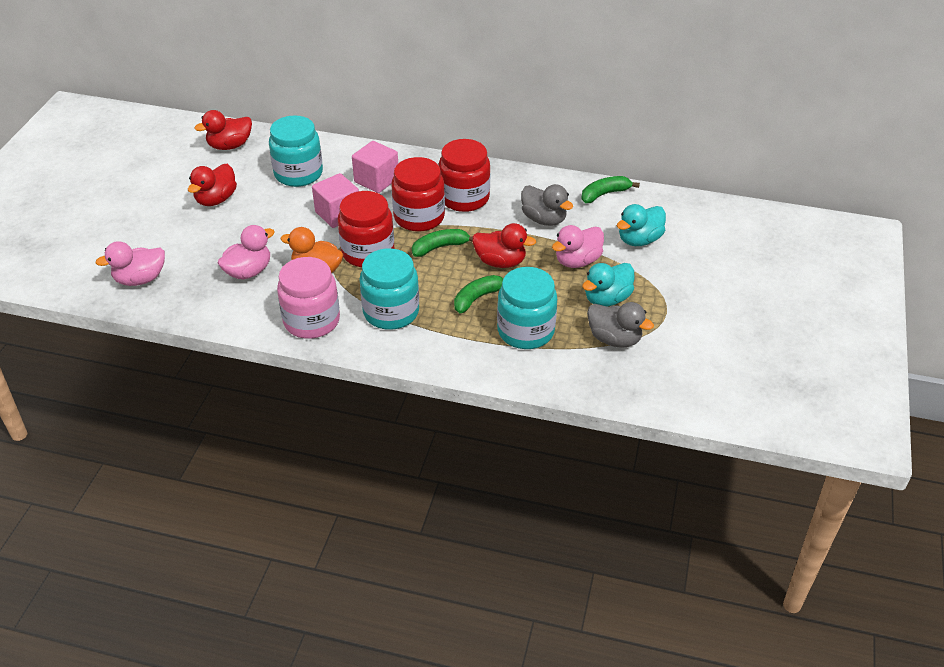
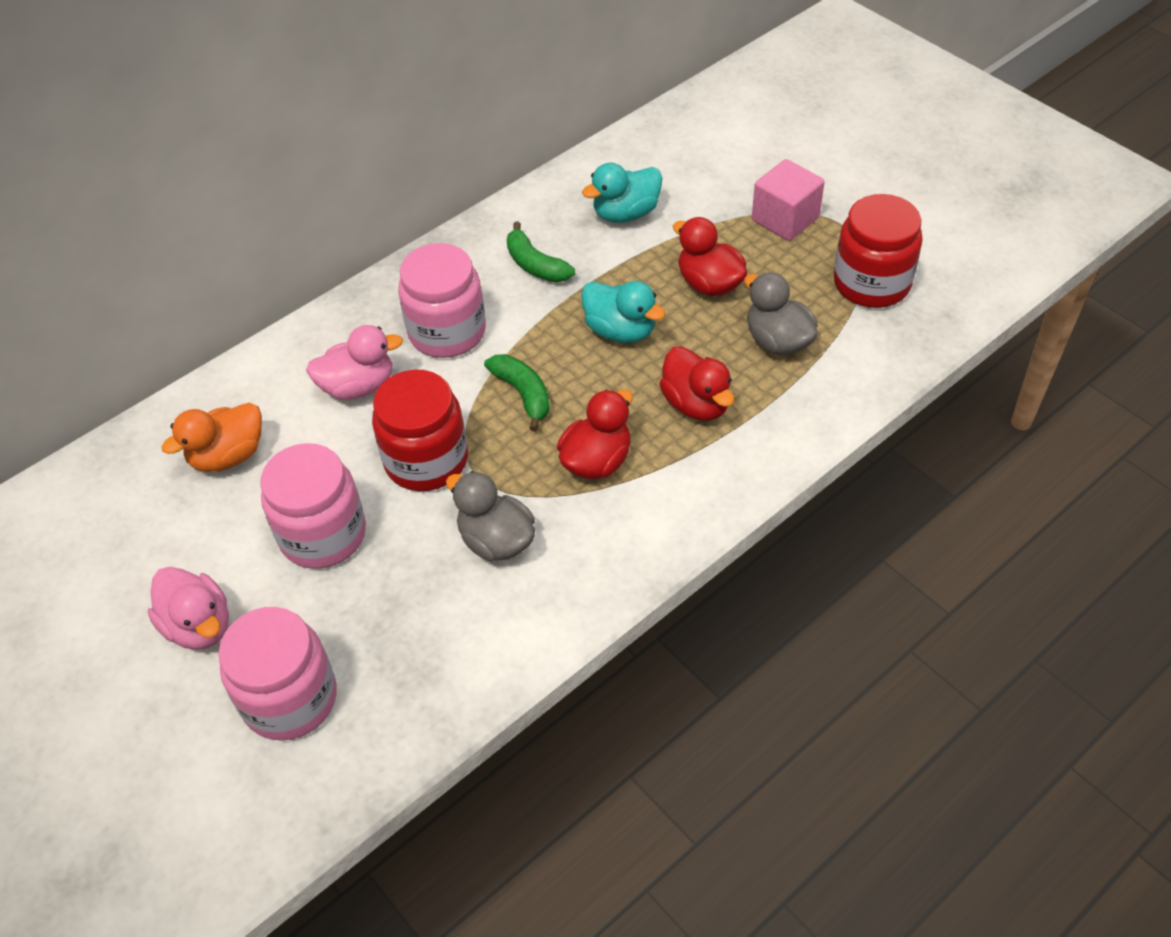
green banana: [412,229,473,257] [454,275,503,313] [581,176,640,203] = 3 -> [484,354,550,431] [507,222,575,282] = 2
pink cube: [312,173,359,228] [352,141,398,193] = 2 -> [752,159,825,241] = 1
pink duck: [96,241,165,286] [218,225,274,280] [552,225,604,268] = 3 -> [147,567,229,650] [306,325,403,400] = 2
pink jar: [277,257,340,339] = 1 -> [218,607,337,741] [261,443,366,569] [398,243,486,358] = 3
red jar: [338,191,394,267] [391,157,445,232] [439,139,490,212] = 3 -> [372,370,468,491] [834,194,923,308] = 2
turquoise jar: [269,115,323,187] [359,248,419,330] [497,267,557,349] = 3 -> none = 0

